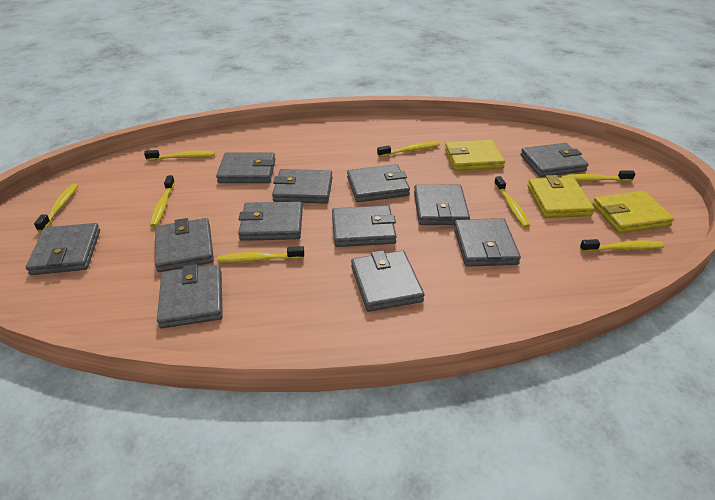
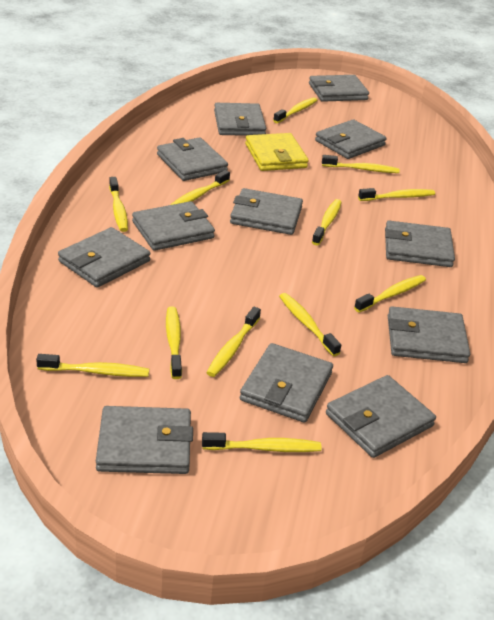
yellow toothbrush: [34,183,78,232] [144,150,215,161] [150,175,175,227] [217,246,304,263] [377,141,440,157] [494,176,530,228] [560,171,635,181] [580,239,664,252] = 8 -> [36,354,149,377] [109,177,128,232] [166,306,182,379] [170,170,230,205] [202,432,322,452] [206,307,261,377] [273,97,317,123] [279,293,341,356] [312,199,342,245] [322,155,400,173] [354,275,426,313] [358,188,435,201] = 12
yellow wallet: [445,140,505,171] [527,175,594,218] [592,191,674,233] = 3 -> [245,133,309,171] = 1

